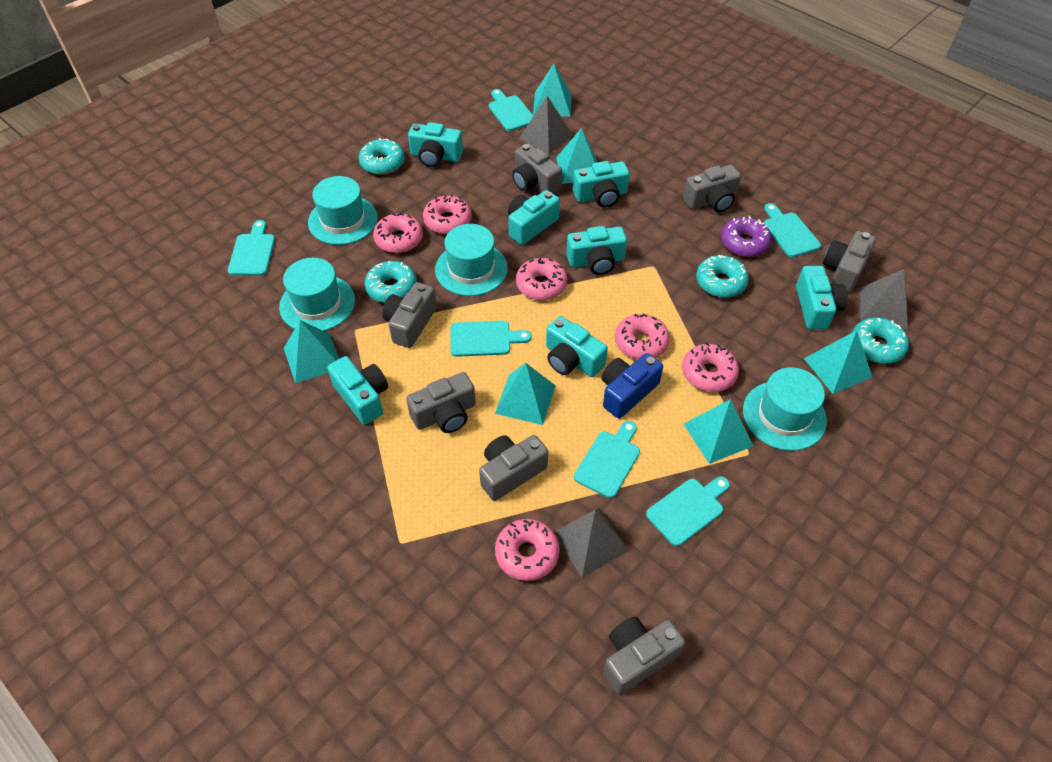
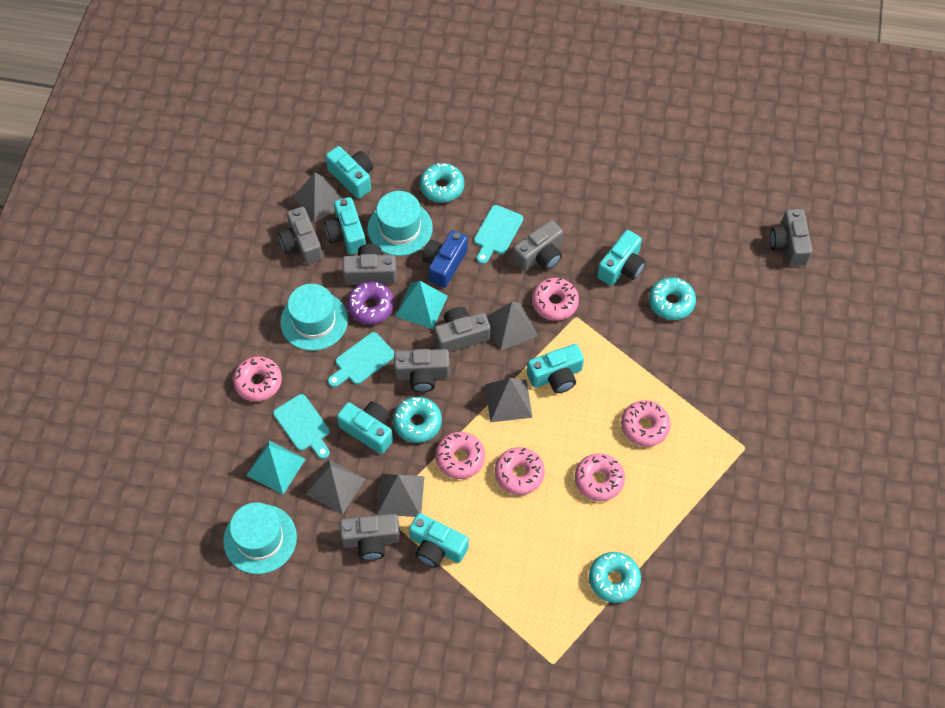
grey pyramid: [520,96,573,154] [554,508,629,577] [860,269,908,329] = 3 -> [293,172,343,223] [306,460,365,515] [377,474,424,517] [485,378,533,422] [487,302,538,351] = 5
turquoise camera: [327,356,388,425] [408,122,463,167] [508,190,560,245] [546,316,608,377] [566,226,627,275] [573,161,630,208] [796,266,848,329] = 7 -> [324,197,366,255] [325,146,373,199] [337,401,393,454] [409,513,469,568] [527,344,584,393] [597,230,646,286] = 6
turquoise cutting board: [228,220,275,276] [451,321,532,357] [489,89,533,131] [574,421,640,498] [646,476,730,546] [764,203,821,257] = 6 -> [273,394,330,459] [328,332,395,387] [474,205,523,264] = 3
turquoise hat: [279,258,355,331] [308,176,378,245] [435,224,508,296] [743,367,827,451] = 4 -> [223,502,297,574] [280,284,348,351] [368,191,433,256] = 3
turquoise pyramid: [284,320,339,383] [495,363,556,425] [533,64,572,117] [556,128,597,184] [684,399,753,464] [804,330,872,394] = 6 -> [246,441,306,494] [395,281,448,329] = 2

